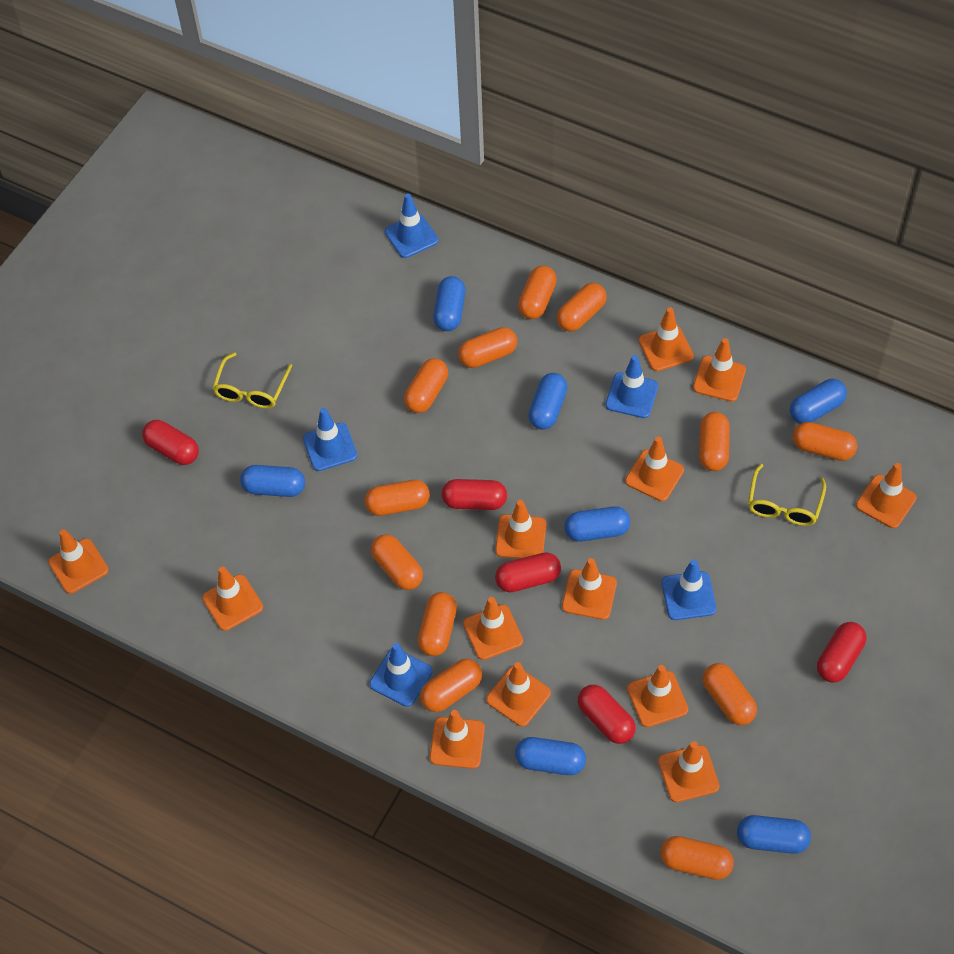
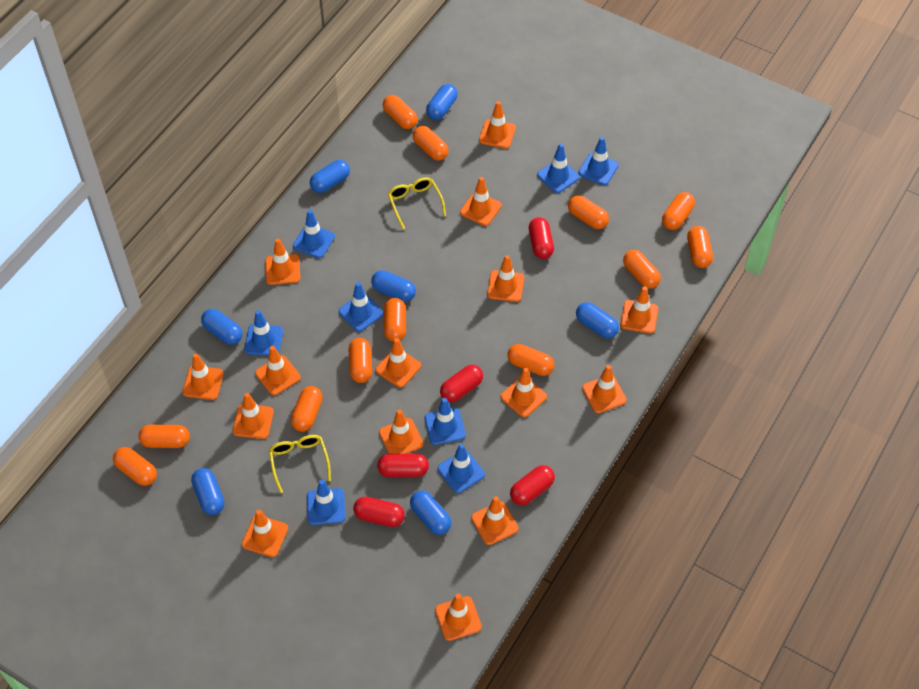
blue traffic cone: [303,408,357,471] [369,643,432,707] [385,193,439,258] [605,355,658,418] [661,559,717,620] = 5 -> [244,310,283,356] [293,210,335,258] [307,479,346,525] [339,282,383,332] [425,398,466,445] [438,444,485,493] [537,144,579,193] [578,137,619,185] = 8
orange traffic cone: [48,529,109,594] [202,567,263,631] [430,710,485,769] [463,597,523,660] [486,662,551,726] [495,500,546,559] [562,558,617,620] [625,437,684,501] [627,665,688,727] [639,307,694,371] [658,741,719,802] [693,338,746,402] [856,463,917,528] = 13 -> [182,353,224,400] [233,393,274,439] [242,510,288,557] [255,346,301,395] [265,238,300,285] [376,338,421,388] [379,409,424,454] [435,593,482,641] [460,177,502,226] [471,496,519,545] [479,101,516,149] [487,255,524,302] [500,367,547,417] [582,365,627,413] [620,286,658,334] = 15

